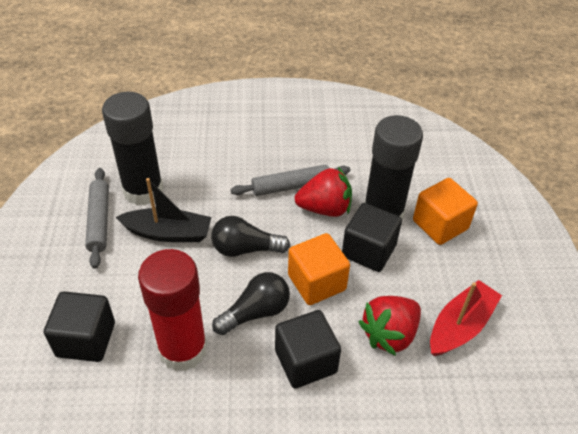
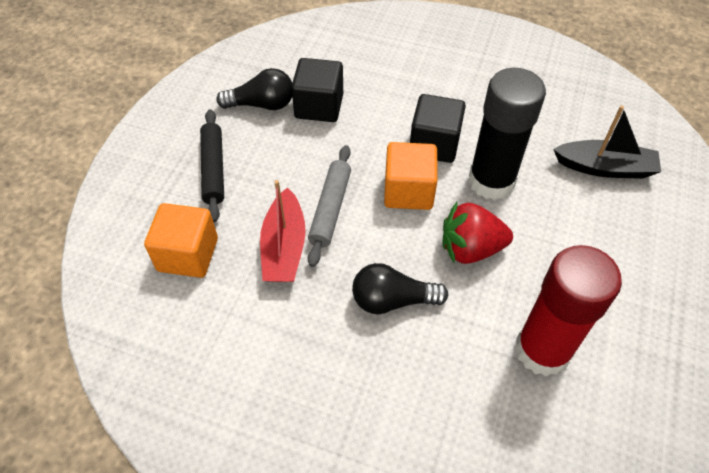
black cube: [44,291,115,362] [275,310,341,388] [342,203,402,272] = 3 -> [291,58,343,122] [410,94,466,163] = 2
black glue stick: [102,92,164,206] [364,115,423,219] = 2 -> [468,68,546,200] = 1
black rolling pin: none = 0 -> [200,109,224,222] = 1
grey rolling pin: [85,168,109,269] [231,164,350,196] = 2 -> [308,145,351,267] = 1
red strawberry: [295,167,352,217] [359,296,421,356] = 2 -> [442,202,513,264] = 1

